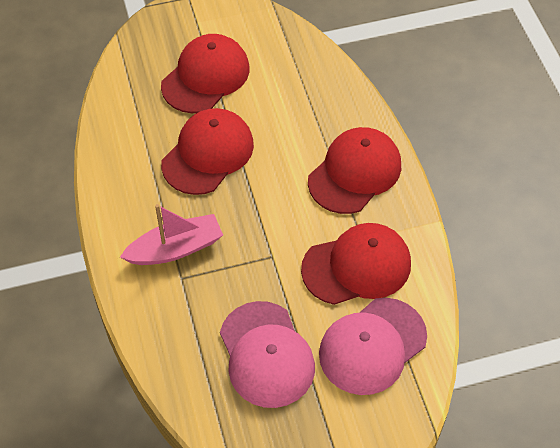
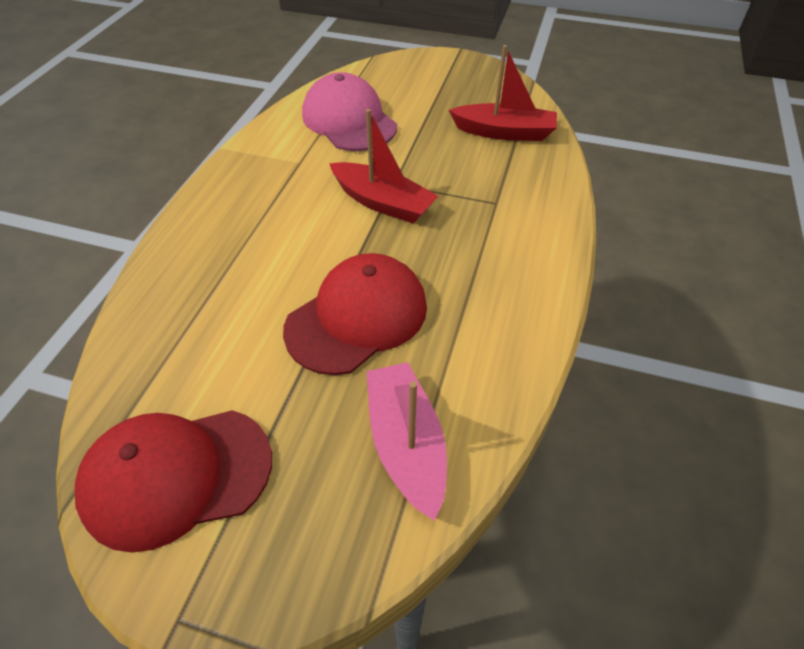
pink cap: [220,301,315,408] [319,298,427,395] = 2 -> [302,72,397,151] = 1
red boat: none = 0 -> [329,109,438,224] [449,45,557,141] = 2
red cap: [161,34,249,113] [161,108,254,195] [301,223,411,305] [308,127,401,214] = 4 -> [75,410,272,553] [283,253,427,375] = 2

